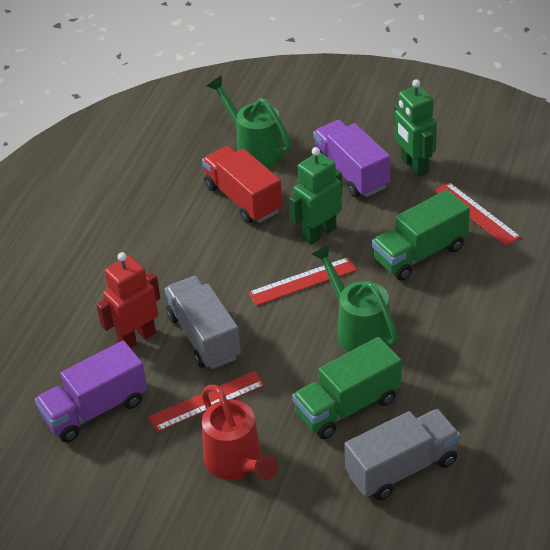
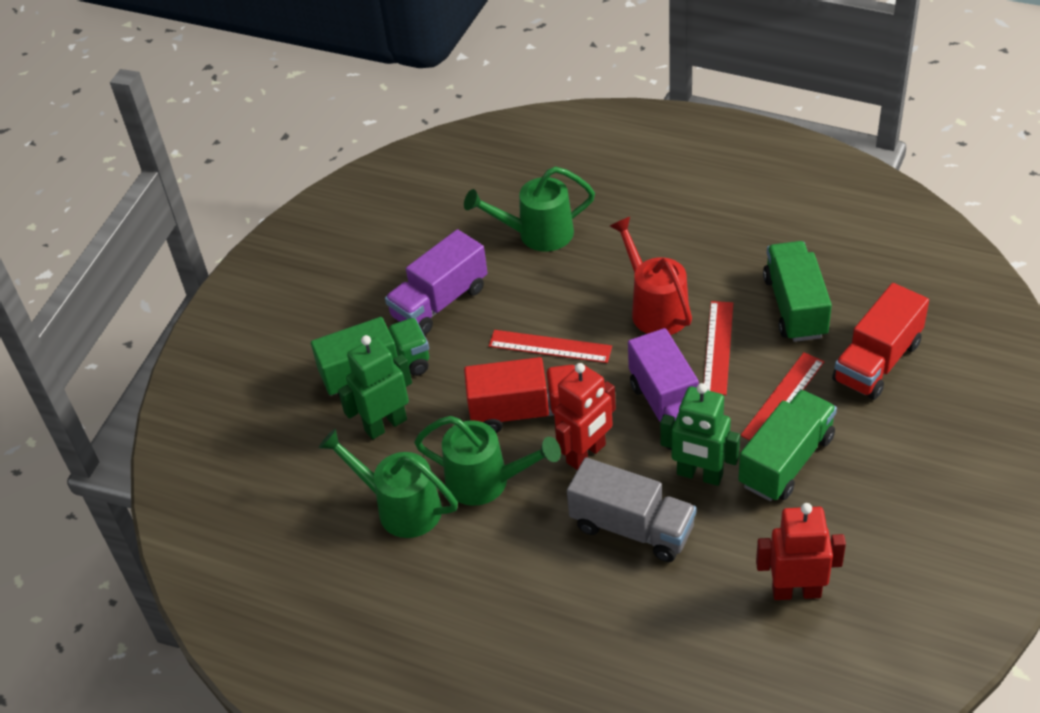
green truck: [292,337,402,439] [372,190,470,281] = 2 -> [311,317,429,398] [738,390,837,501] [763,241,832,342] = 3
green watering can: [207,76,291,167] [311,244,398,352] = 2 -> [318,428,458,538] [414,416,561,506] [464,166,595,252] = 3
grey truck: [165,276,241,369] [345,409,460,500] = 2 -> [567,457,696,562] = 1
red robot: [96,252,160,348] = 1 -> [554,363,616,470] [756,503,846,600] = 2
red truck: [202,146,282,224] = 1 -> [464,357,575,433] [832,283,929,400] = 2

